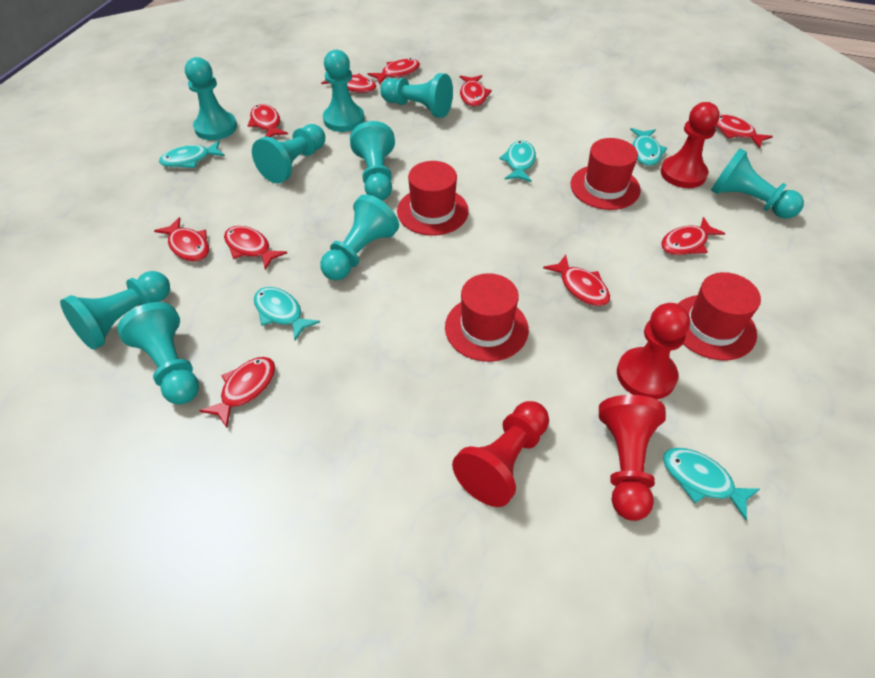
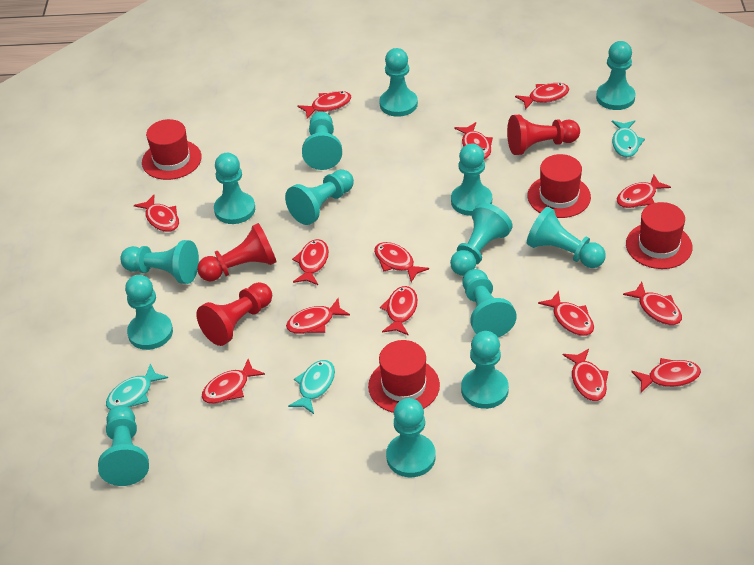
red fish: [154,217,209,261] [199,357,275,428] [224,226,287,270] [247,104,288,137] [321,74,376,93] [368,58,420,84] [460,75,492,107] [543,255,610,306] [661,217,725,255] [716,114,773,148] = 10 -> [134,195,179,232] [202,359,265,404] [286,298,350,334] [292,239,329,285] [297,91,351,119] [374,242,429,282] [380,286,418,336] [454,122,493,159] [515,83,569,110] [538,291,594,336] [563,349,609,401] [617,175,671,208] [623,282,682,325] [631,358,701,392] = 14
red pawn: [452,401,549,507] [599,395,666,521] [617,303,690,400] [661,102,720,188] = 4 -> [196,282,272,346] [197,223,276,281] [507,115,580,155] = 3
turquoise fish: [159,140,225,168] [254,287,320,340] [499,140,536,182] [630,128,667,166] [663,448,760,520] = 5 -> [106,364,168,410] [288,360,335,414] [612,120,645,157] = 3
turquoise pawn: [60,271,170,350] [117,302,199,405] [185,57,237,140] [252,124,325,184] [320,194,399,280] [323,50,365,132] [350,121,395,200] [380,73,453,118] [711,148,804,219] = 9 -> [98,405,149,486] [120,240,199,284] [125,275,173,350] [214,153,255,224] [285,169,354,225] [302,112,342,170] [379,48,418,117] [386,398,436,477] [450,203,513,276] [451,143,492,216] [461,331,509,409] [462,269,517,337] [527,207,606,268] [596,41,636,110] = 14

